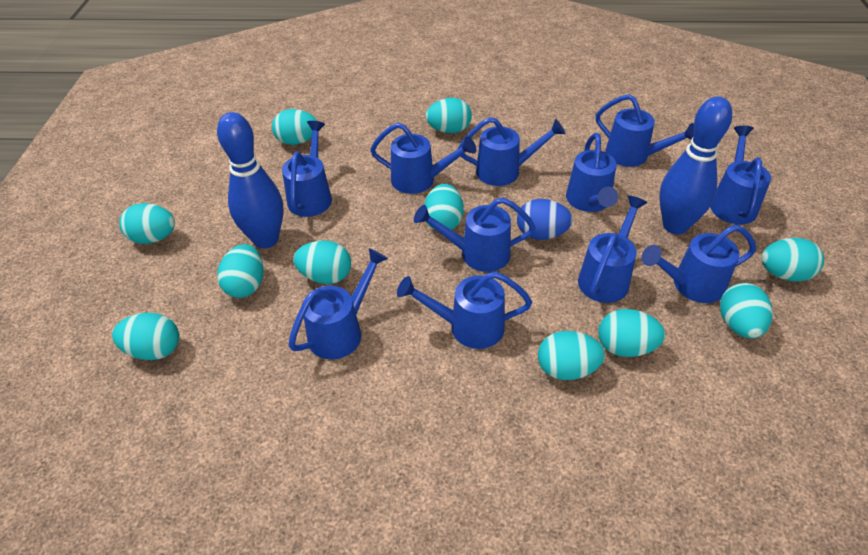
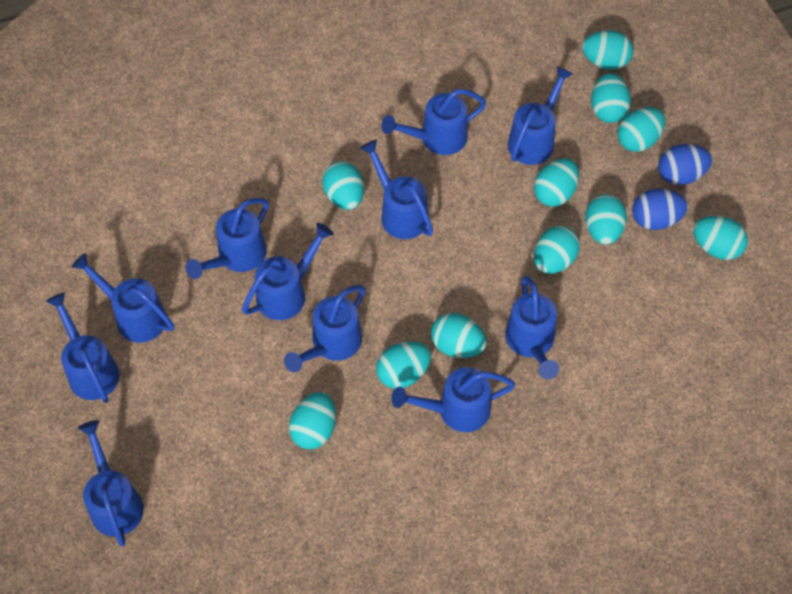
blue bowling pin: [217,112,283,248] [659,97,732,234] = 2 -> none = 0
blue egg: [517,199,573,240] = 1 -> [632,189,688,230] [658,144,712,185] = 2

